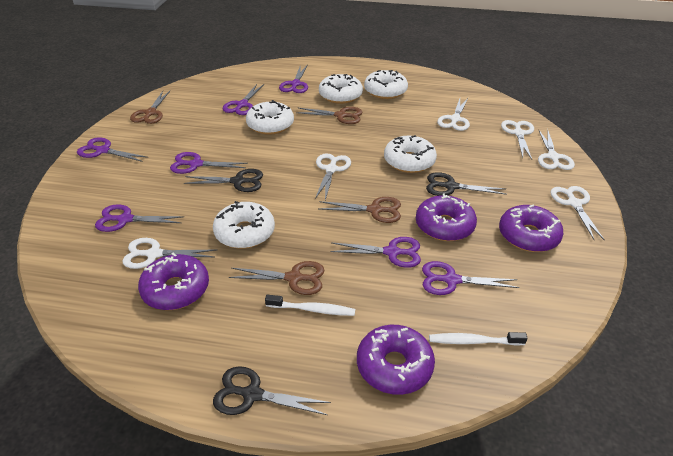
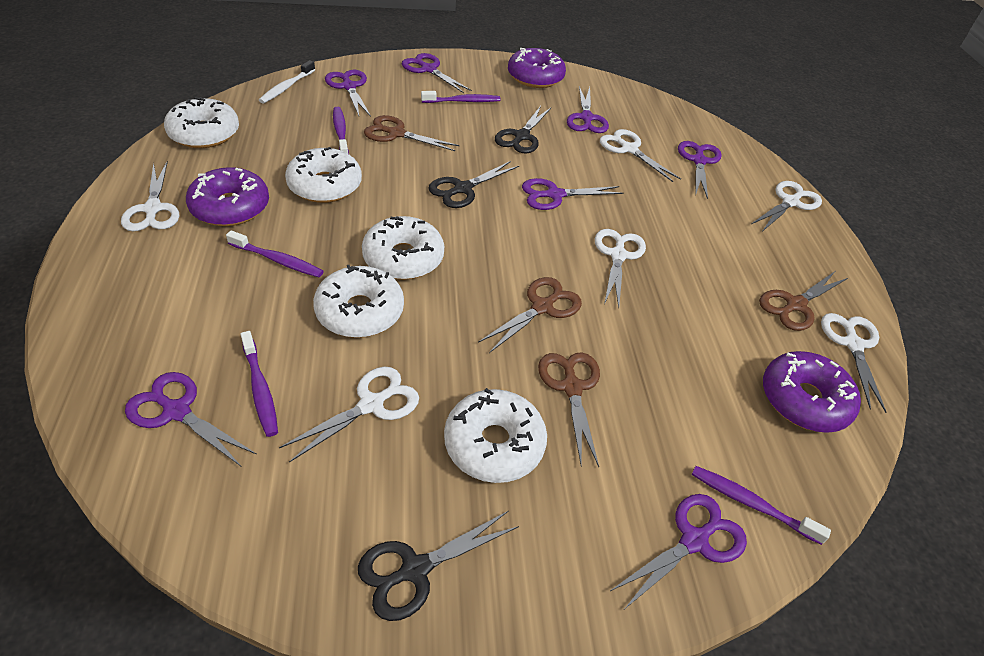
purple donut: [138,253,209,310] [357,325,435,395] [416,194,477,241] [499,205,563,252] = 4 -> [186,167,269,226] [508,48,566,88] [763,351,861,433] = 3
purple toothbrush: none = 0 -> [226,230,324,277] [241,331,278,437] [333,107,349,154] [421,91,500,103] [691,466,831,545] = 5
white toothbrush: [265,295,355,316] [429,332,528,346] = 2 -> [259,60,315,103] = 1

